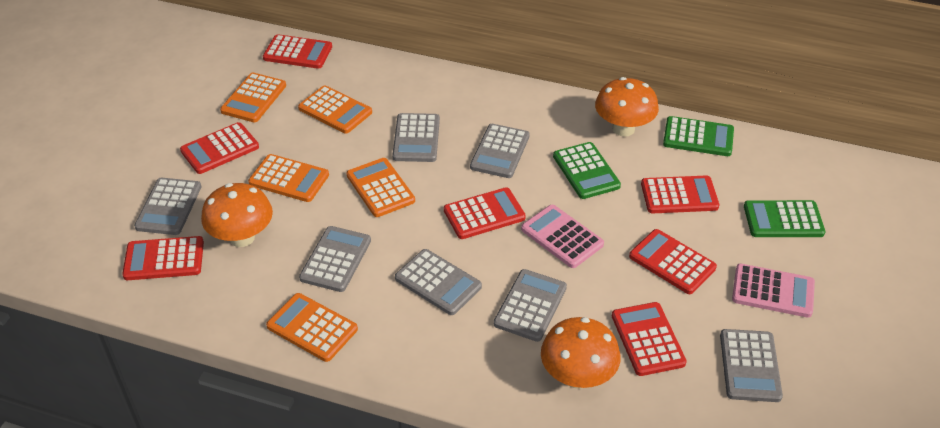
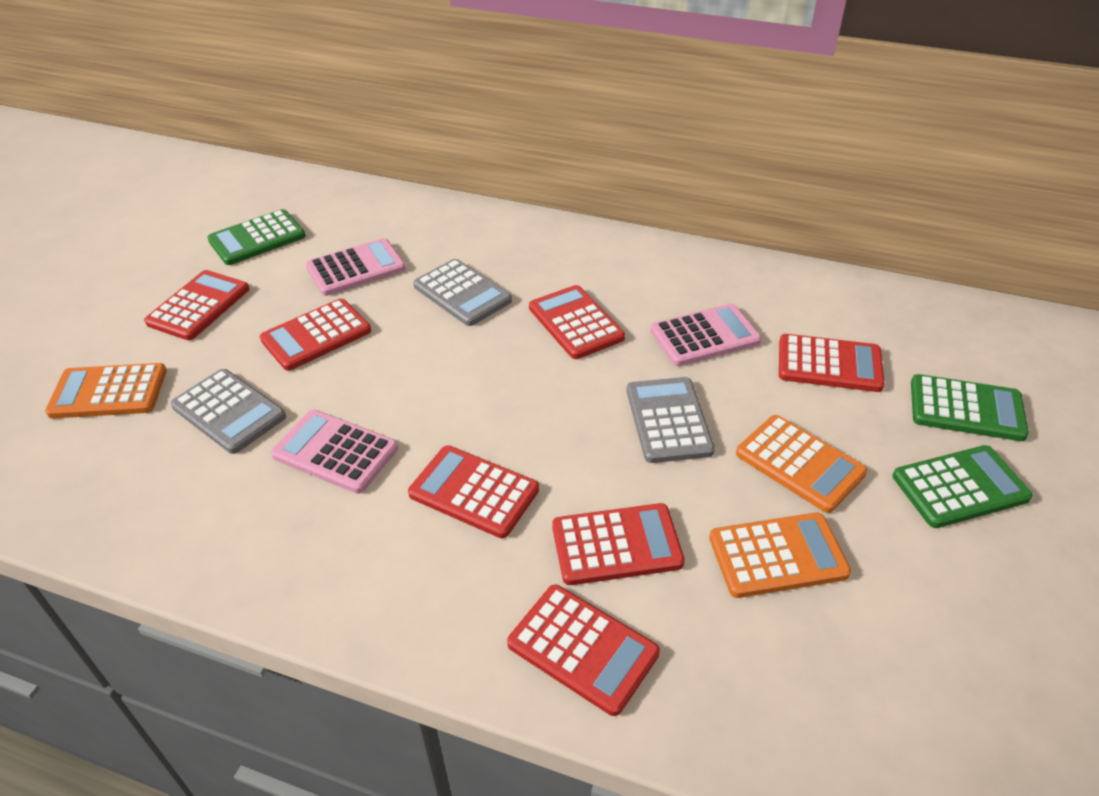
grey calculator: [134,178,202,235] [299,226,371,292] [392,113,440,162] [395,249,482,315] [470,124,530,178] [494,269,567,342] [720,329,783,402] = 7 -> [171,369,286,454] [413,259,512,326] [627,377,715,463] = 3
orange calculator: [220,73,286,122] [248,154,329,202] [266,293,358,362] [298,85,372,133] [347,158,415,217] = 5 -> [45,363,167,419] [709,513,851,598] [736,415,867,513] = 3
orange mushroom: [201,183,273,247] [541,317,621,389] [595,77,659,137] = 3 -> none = 0
pink calculator: [521,205,604,268] [732,264,815,318] = 2 -> [271,410,398,494] [306,238,406,296] [650,304,762,366] = 3

